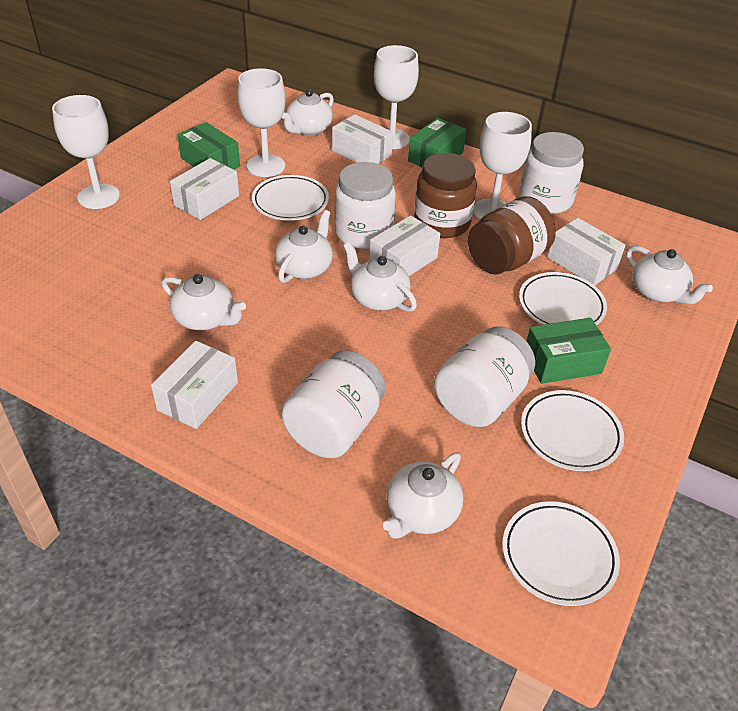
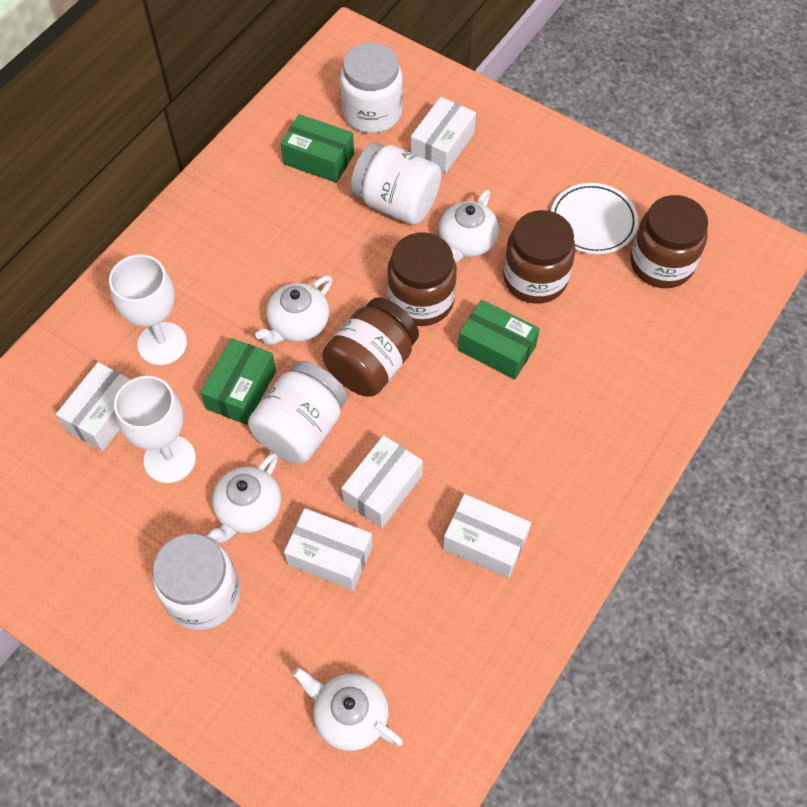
brown jar: [414,153,477,238] [468,196,556,275] = 2 -> [322,297,419,397] [387,232,457,326] [503,210,576,304] [631,195,708,288] = 4
white goblet: [52,95,120,209] [237,68,286,177] [374,45,419,149] [473,112,532,220] = 4 -> [109,254,187,365] [114,376,196,483] = 2
white plate: [252,175,329,221] [502,501,620,606] [519,272,607,325] [521,390,624,471] = 4 -> [551,183,638,254] = 1
white teapot: [162,274,246,330] [275,210,333,283] [282,89,334,136] [343,242,417,312] [383,452,463,539] [626,245,713,304] = 6 -> [206,453,281,543] [255,275,332,345] [293,667,403,751] [439,189,499,263] = 4

